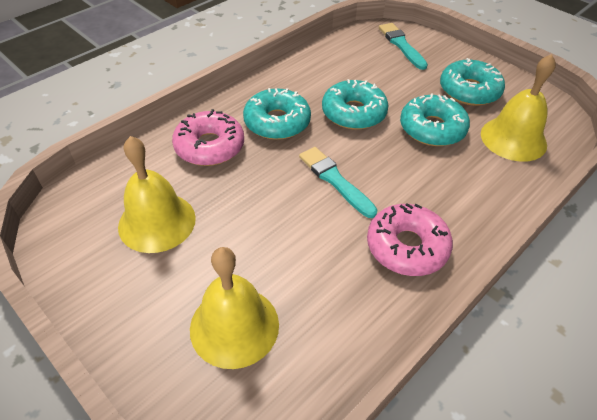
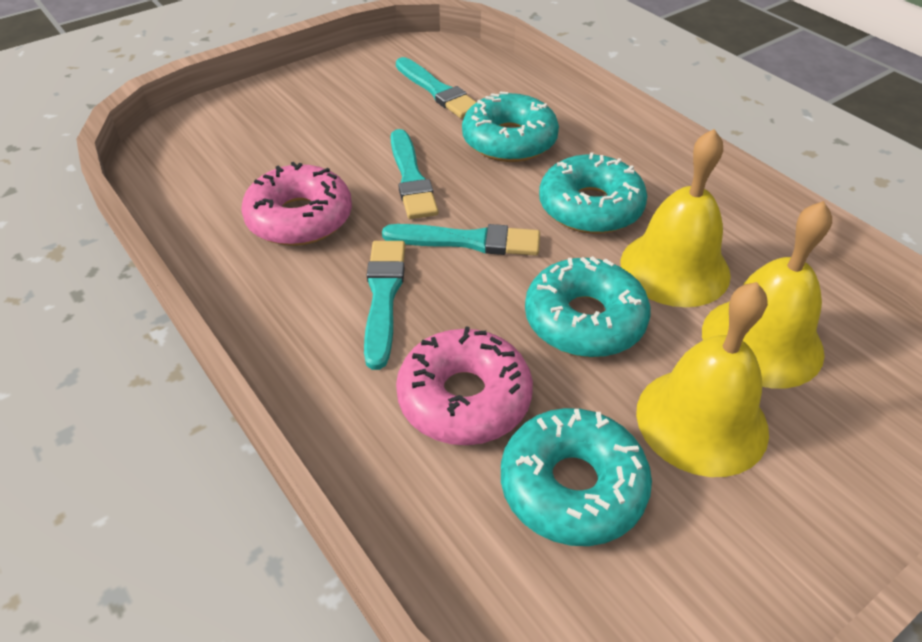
turquoise brush: [299,147,377,218] [379,23,428,70] = 2 -> [364,241,405,370] [382,224,540,256] [390,129,438,219] [396,57,476,119] = 4

